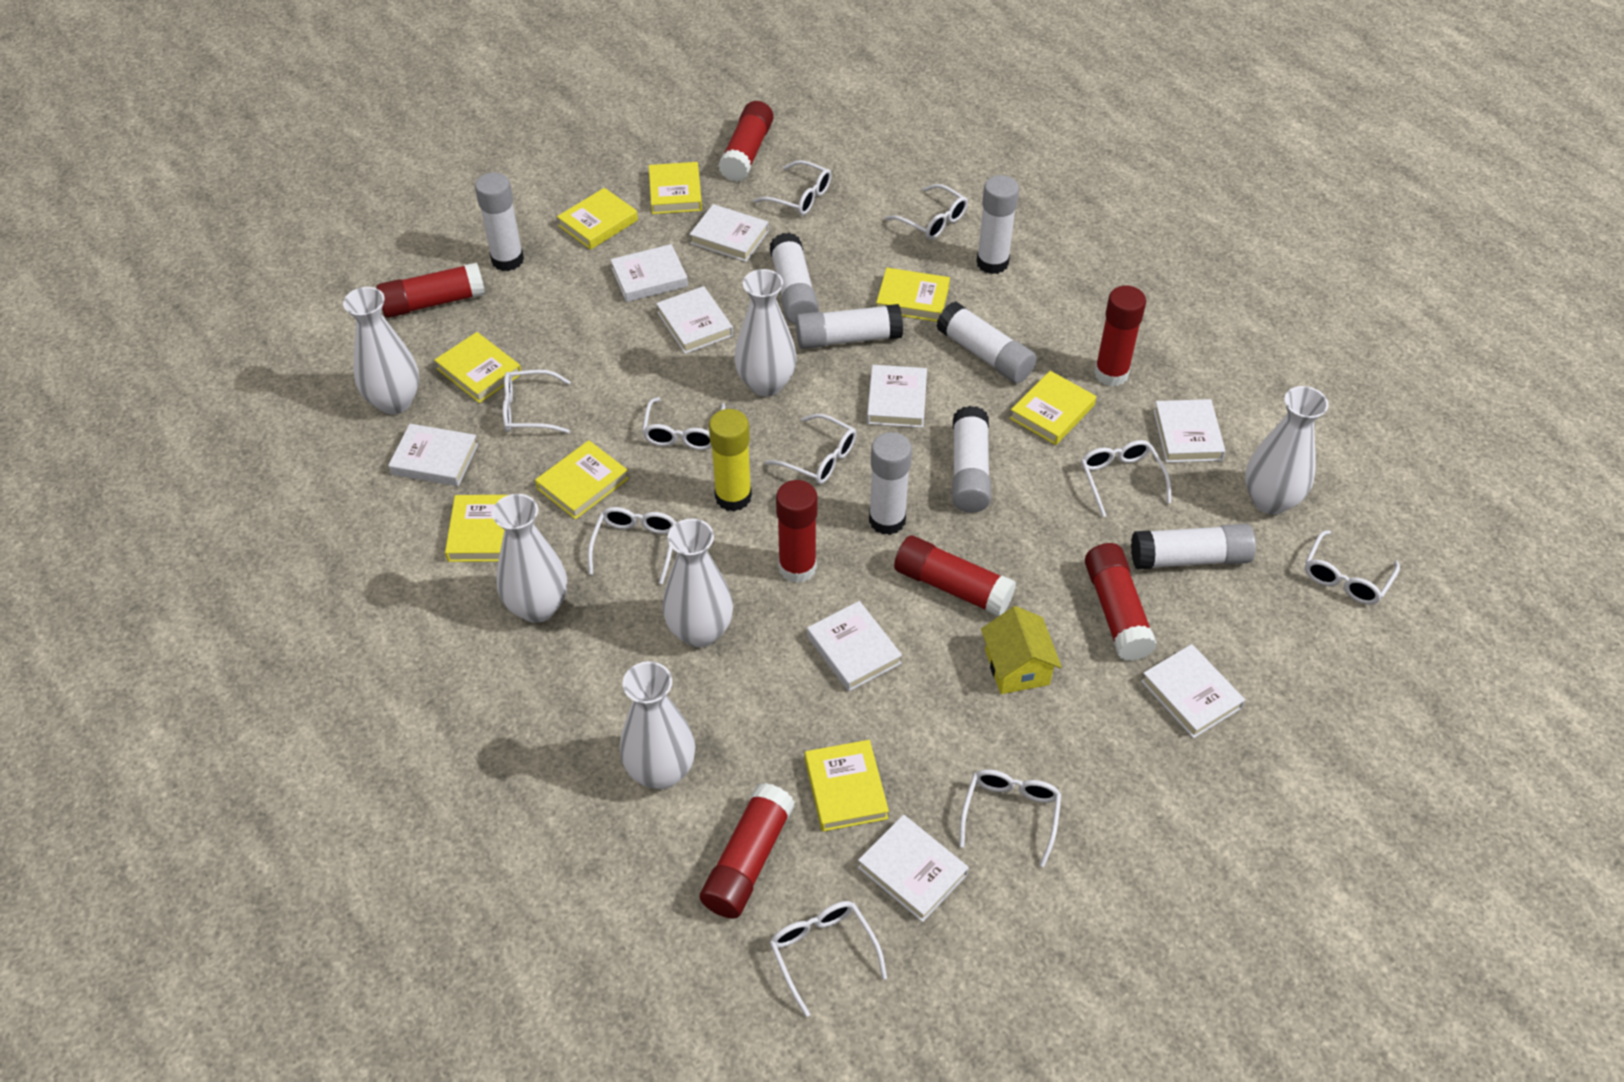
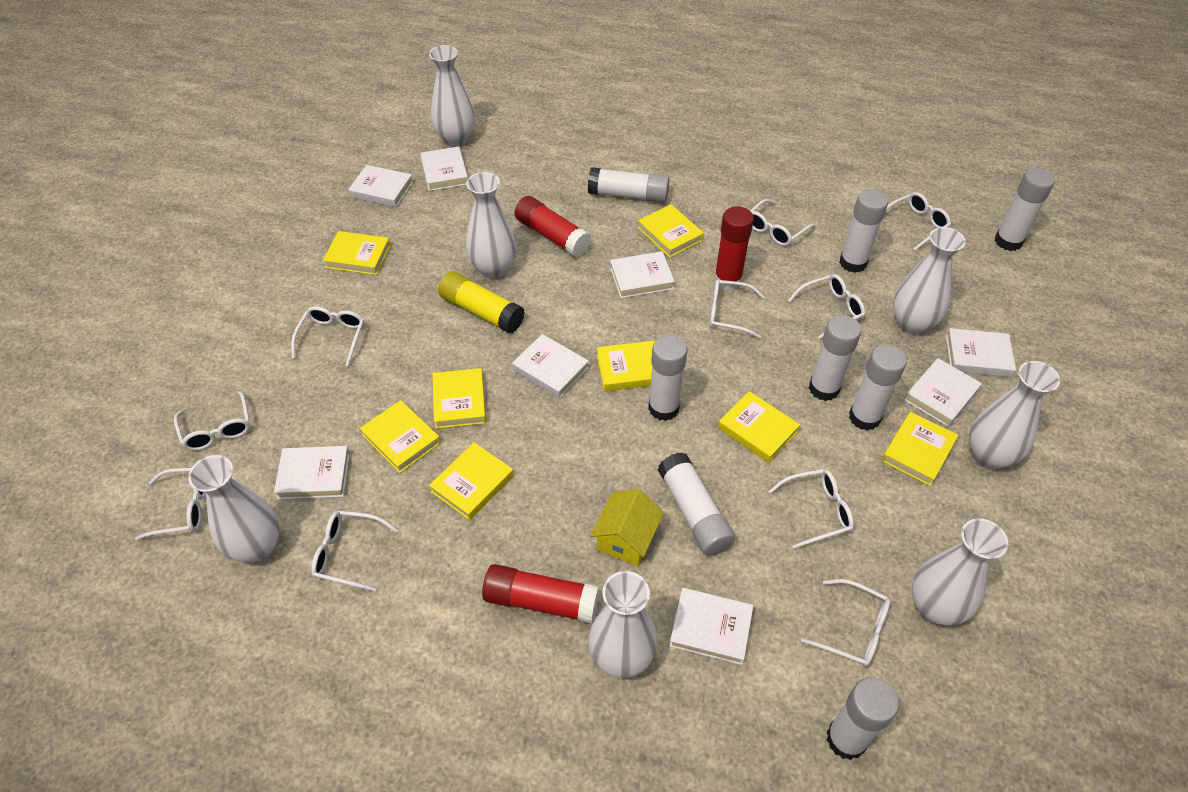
red glue stick: [376,262,485,318] [700,783,795,919] [719,101,773,182] [776,480,818,583] [894,536,1016,617] [1085,543,1157,661] [1094,286,1146,386] = 7 -> [482,564,599,623] [515,196,591,257] [714,207,754,290] = 3
white book: [388,424,478,486] [610,244,688,302] [656,286,733,354] [689,204,769,262] [807,601,902,691] [858,815,969,922] [867,365,927,428] [1141,644,1245,738] [1153,399,1226,463] = 9 -> [274,446,350,500] [348,165,413,207] [420,146,468,191] [512,334,589,398] [610,251,675,298] [669,588,753,665] [904,358,982,427] [946,328,1016,377] = 8
white vase: [343,287,419,414] [492,494,567,623] [620,661,695,789] [663,519,733,648] [734,269,796,397] [1245,386,1329,515] = 6 -> [188,455,280,562] [429,45,475,147] [466,172,516,279] [589,571,657,678] [893,227,966,335] [912,518,1008,625] [969,361,1060,469] = 7

